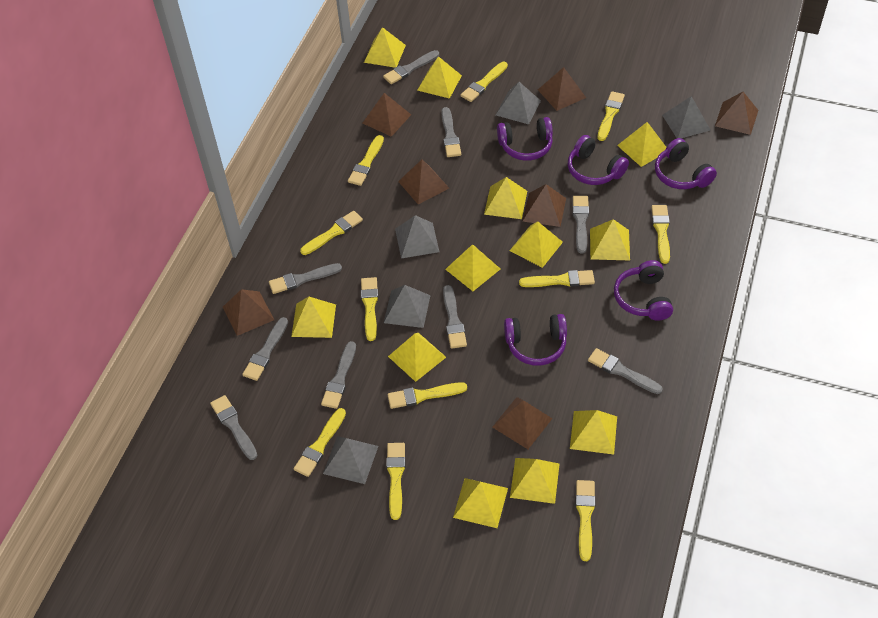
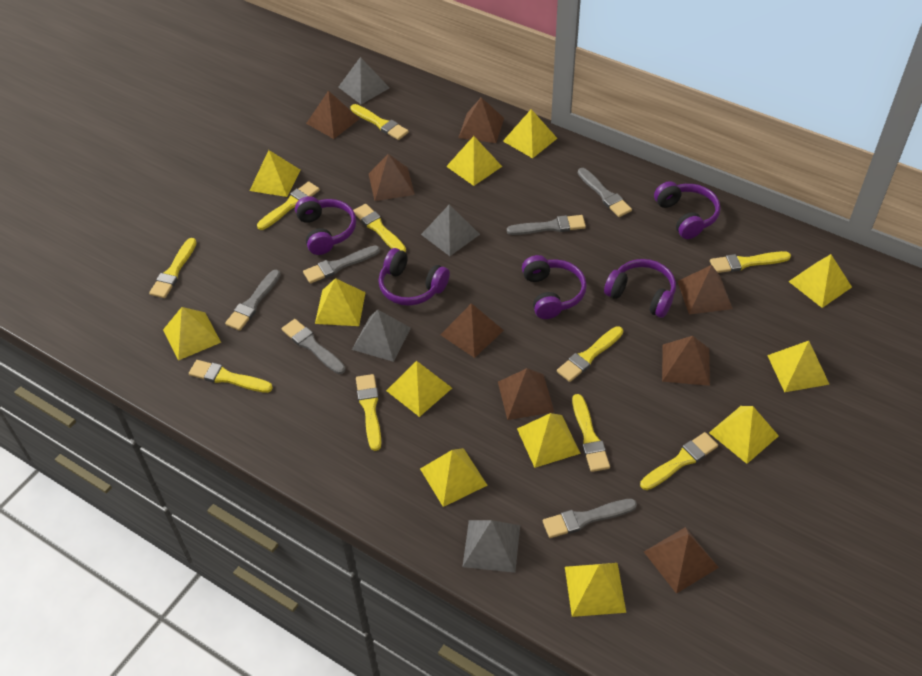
brown pyramid: [223,289,274,336] [362,93,411,137] [398,160,449,205] [492,397,553,449] [523,184,566,227] [538,67,586,111] [715,92,758,135] = 7 -> [306,91,359,139] [369,154,415,201] [440,303,504,358] [458,97,504,143] [498,368,554,420] [644,527,719,594] [662,336,710,386] [677,265,733,314] = 8
grey brush: [210,395,257,460] [242,317,288,381] [269,263,342,294] [321,341,356,409] [383,50,439,84] [441,107,461,157] [443,285,467,349] [573,196,589,254] [588,348,663,394] = 9 -> [225,270,281,331] [282,319,346,374] [303,245,380,284] [507,215,586,235] [543,499,637,538] [578,168,632,217] = 6
grey pyramid: [323,436,378,484] [384,285,431,328] [395,215,439,258] [496,82,541,124] [662,96,710,138] = 5 -> [338,57,389,104] [352,310,411,362] [421,204,480,256] [462,520,520,573] = 4
yellow brush: [294,408,346,477] [300,211,363,255] [348,135,384,186] [361,277,378,341] [386,443,406,520] [388,382,467,409] [461,62,508,102] [519,270,595,287] [576,480,596,561] [598,91,625,141] [651,205,670,264] = 11 -> [149,238,197,298] [189,360,273,393] [257,181,320,230] [350,104,409,140] [353,204,406,253] [356,374,381,451] [557,326,623,382] [572,394,610,472] [640,432,718,490] [710,251,791,273] = 10

